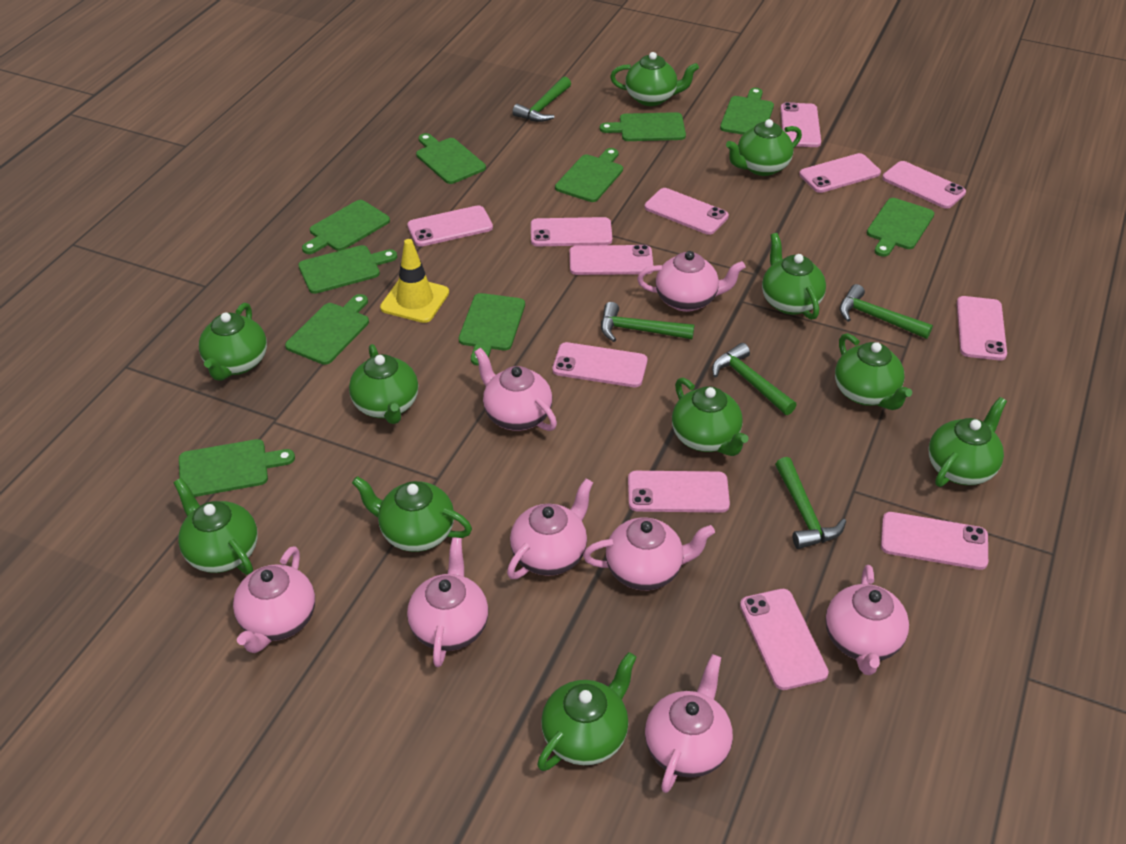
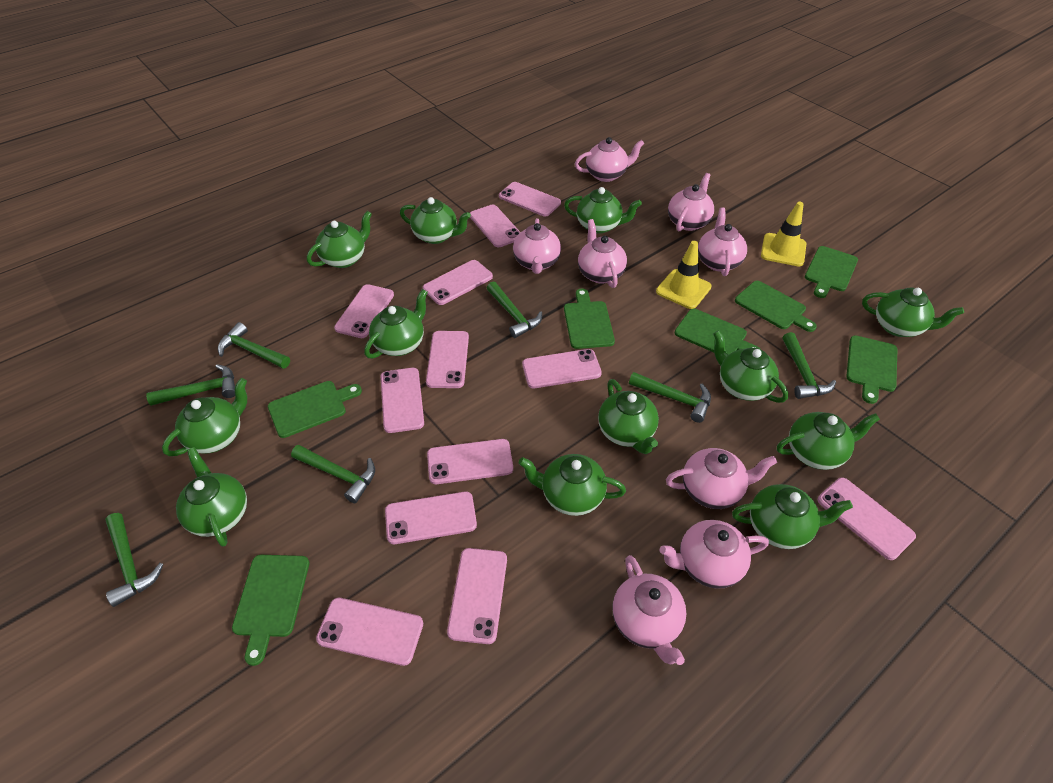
green cutting board: [179,439,295,497] [285,294,369,365] [298,245,397,294] [302,200,390,254] [416,133,486,184] [459,293,525,366] [555,148,623,202] [600,112,686,141] [720,88,774,135] [867,198,935,257] = 10 -> [232,555,309,666] [268,381,362,438] [564,288,615,349] [675,309,760,355] [735,281,817,332] [805,246,858,298] [846,336,898,404] = 7
green hammer: [512,76,571,122] [601,302,695,342] [712,343,797,415] [775,457,846,549] [840,284,933,339] = 5 -> [105,513,163,607] [146,364,235,406] [218,322,290,369] [291,445,375,503] [486,282,542,338] [629,372,711,423] [782,332,836,399] = 7
green teapot: [173,478,258,575] [199,303,267,381] [349,344,418,424] [352,476,472,552] [537,652,637,771] [610,52,699,106] [672,378,748,456] [726,119,802,176] [762,233,826,320] [835,333,912,410] [928,397,1007,487] = 11 -> [162,378,247,456] [176,447,247,547] [307,211,372,268] [364,289,428,359] [400,197,471,244] [519,454,626,516] [564,187,642,234] [598,379,659,454] [713,330,788,403] [732,484,853,549] [777,412,880,470] [862,288,964,337] = 12
yellow traffic cone: [380,239,449,323] = 1 -> [656,241,712,309] [761,202,806,266] = 2

